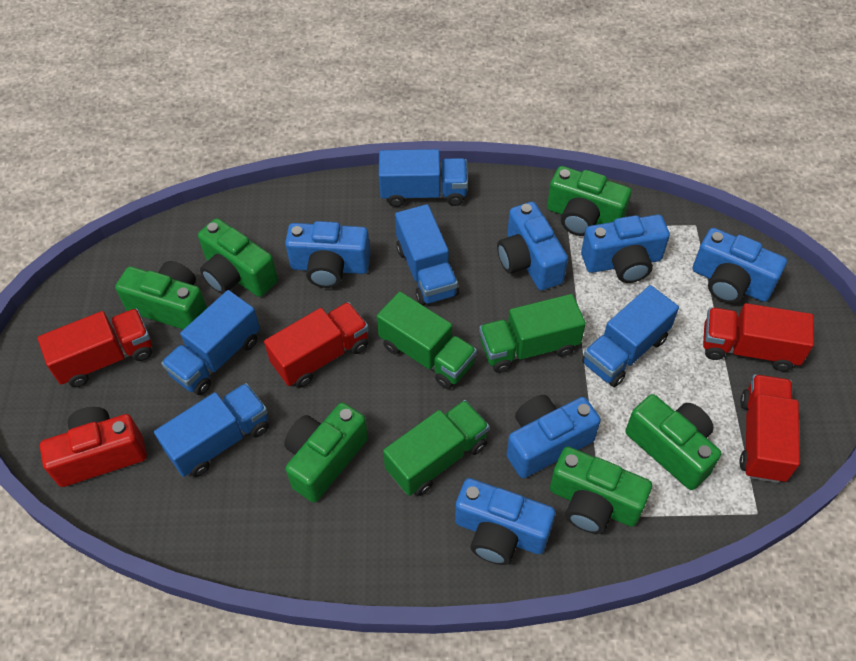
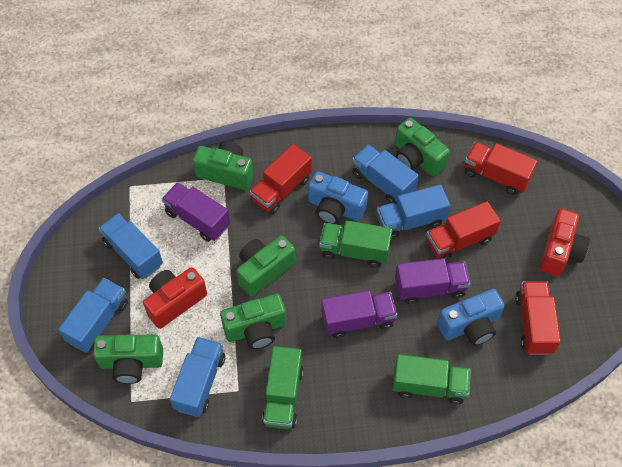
blue camera: [285,221,371,288] [455,478,555,565] [497,202,568,290] [507,395,601,478] [581,215,670,283] [693,228,787,303] = 6 -> [308,171,368,224] [437,289,505,346] = 2
green camera: [115,261,207,329] [198,218,278,297] [284,402,368,503] [547,166,631,236] [550,447,652,534] [626,394,721,490] = 6 -> [93,334,163,384] [193,141,253,190] [220,294,286,349] [237,235,295,297] [395,118,450,176] = 5
purple truck: none = 0 -> [162,182,230,242] [321,290,397,338] [395,258,470,304] = 3
red camera: [40,407,147,487] = 1 -> [143,267,207,329] [540,208,590,276] = 2

